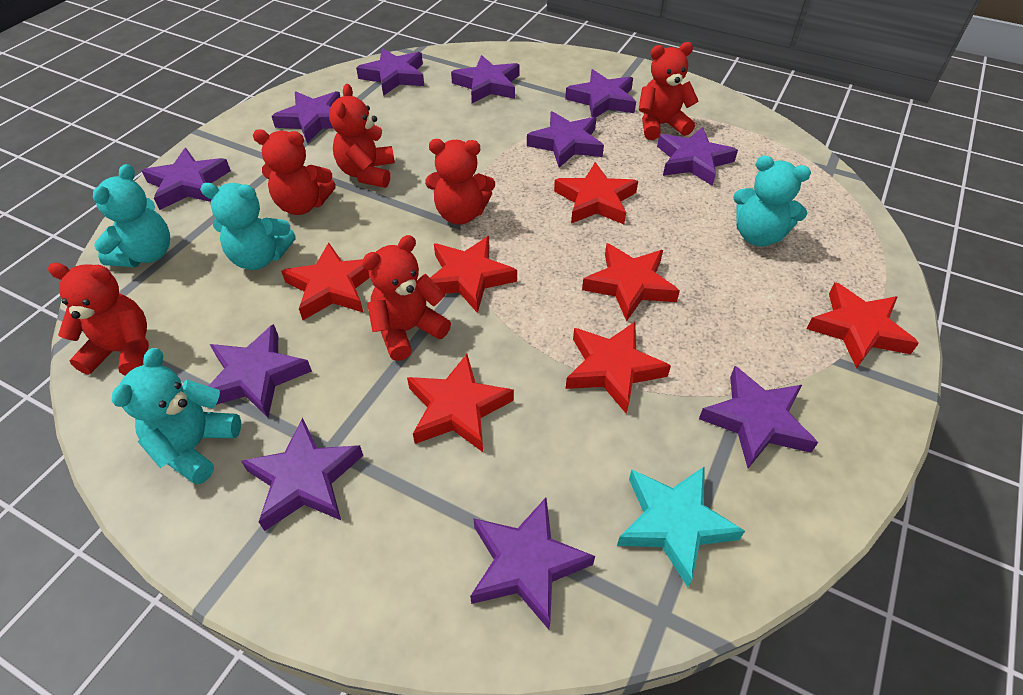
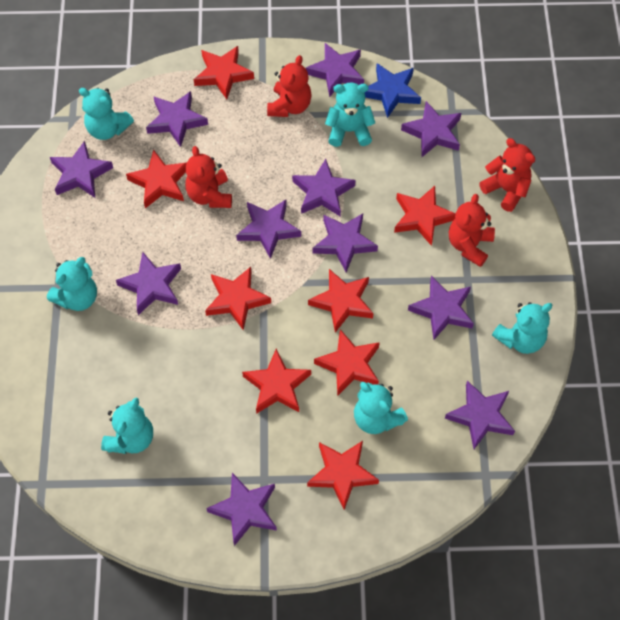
blue star: none = 0 -> [365,64,421,118] = 1
red star: [281,242,370,320] [407,354,514,452] [430,236,517,313] [554,162,638,224] [566,322,671,414] [582,243,680,322] [806,282,919,369] = 7 -> [126,150,187,208] [194,46,254,100] [205,267,271,330] [242,349,311,414] [307,441,379,510] [308,269,374,333] [314,329,380,396] [394,186,456,246] = 8
red teddy bear: [48,263,149,376] [253,129,336,215] [329,84,395,188] [362,235,451,361] [425,139,495,224] [639,42,699,140] = 6 -> [185,146,232,208] [267,55,312,117] [449,194,495,267] [479,138,535,212] = 4
turquoise star: [617,466,745,587] = 1 -> none = 0
turquoise teddy bear: [93,164,170,267] [112,348,241,485] [200,183,296,270] [733,155,811,246] = 4 -> [47,257,97,311] [79,88,134,140] [101,398,153,454] [325,82,375,147] [354,382,408,434] [492,302,552,354] = 6

